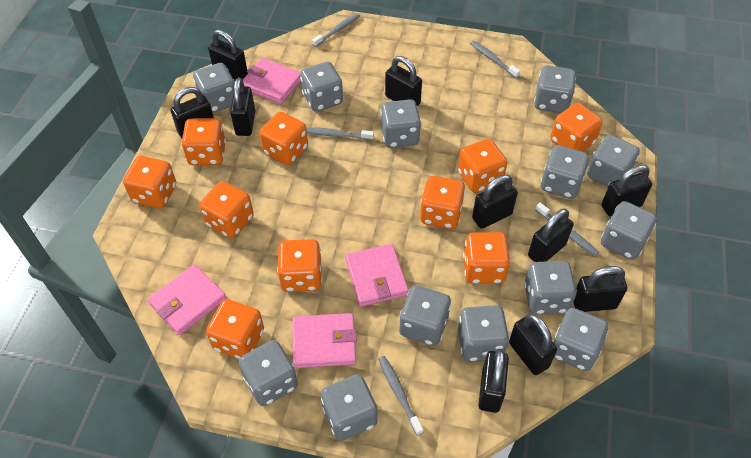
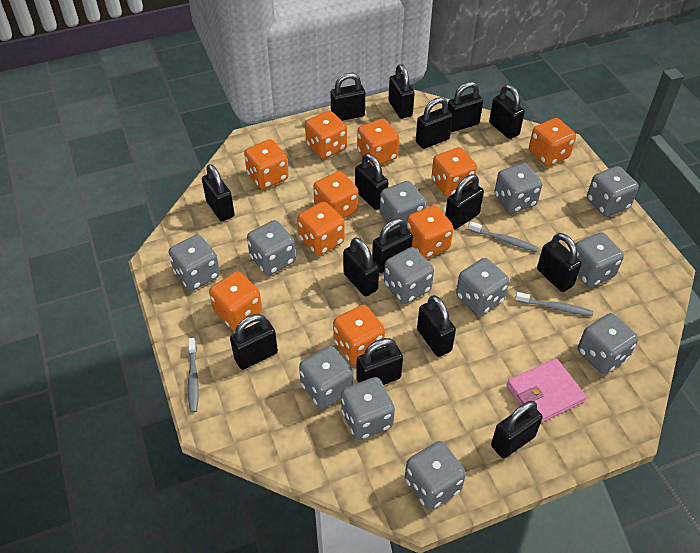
black padlock: [171,87,214,139] [208,30,248,81] [230,78,255,136] [385,56,422,106] [472,175,518,229] [478,349,509,413] [509,314,557,375] [528,209,574,262] [573,266,627,312] [601,165,652,217] = 10 -> [202,164,235,221] [230,314,278,370] [331,73,365,121] [343,237,379,296] [355,153,388,210] [356,338,403,385] [372,218,413,273] [389,64,415,119] [416,97,453,149] [417,295,456,357] [445,174,484,229] [448,82,483,132] [489,85,525,139] [491,401,543,458] [537,233,582,292] = 15
grey dice: [193,63,235,113] [239,340,298,406] [300,62,343,112] [321,374,378,441] [380,99,421,148] [399,285,451,346] [458,305,509,361] [524,261,577,314] [534,65,576,113] [541,145,589,199] [553,308,608,371] [587,135,640,187] [601,201,657,260] = 13 -> [169,235,220,291] [247,220,296,275] [299,346,353,409] [341,377,395,440] [380,181,425,230] [384,247,434,304] [405,441,466,510] [456,258,509,315] [494,163,542,213] [575,232,624,287] [578,313,638,374] [587,166,639,217] = 12
grey toothbrush: [306,128,374,140] [312,13,360,47] [378,356,423,435] [470,40,520,78] [535,202,599,256] = 5 -> [188,338,199,413] [468,221,538,252] [515,292,593,316] = 3
pink wallet: [148,264,227,335] [243,58,301,104] [293,313,357,368] [345,244,409,307] = 4 -> [507,358,587,423] = 1

